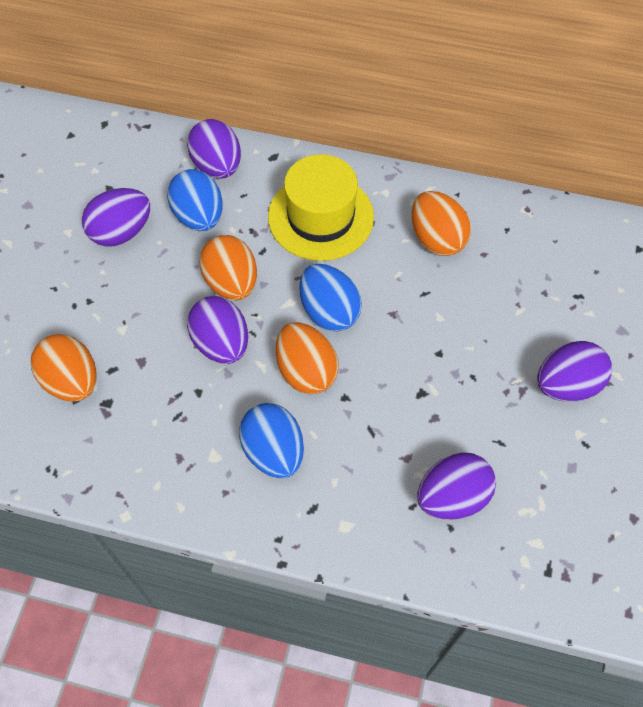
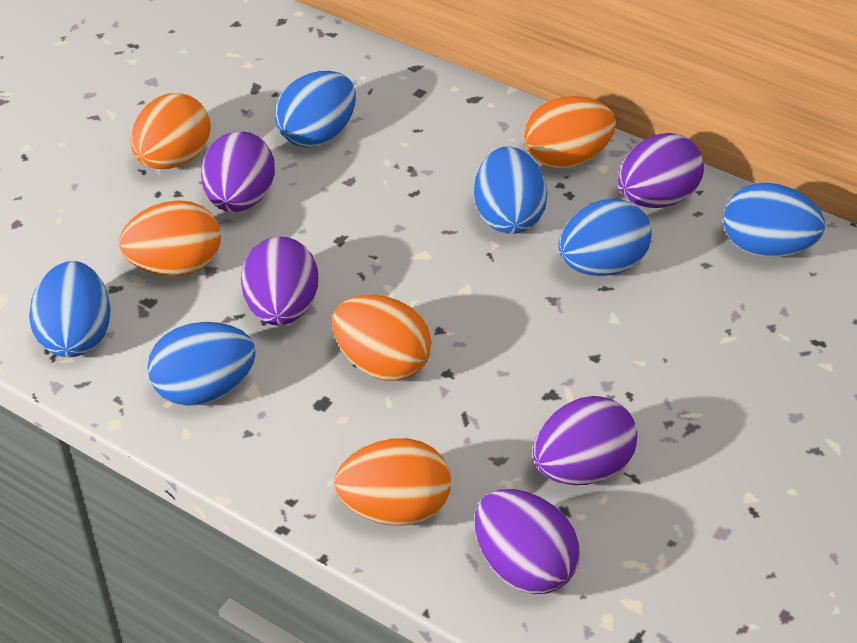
blue egg: [167,169,223,231] [239,403,304,478] [299,264,362,332] = 3 -> [29,261,111,357] [147,322,256,406] [275,71,356,148] [474,146,547,234] [558,199,652,276] [724,183,825,257] = 6
orange egg: [31,334,96,402] [199,235,257,300] [276,322,339,394] [412,191,471,256] = 4 -> [119,200,221,276] [130,93,211,169] [332,295,432,381] [334,438,451,526] [524,96,616,168] = 5
yellow hat: [268,154,374,261] = 1 -> none = 0

